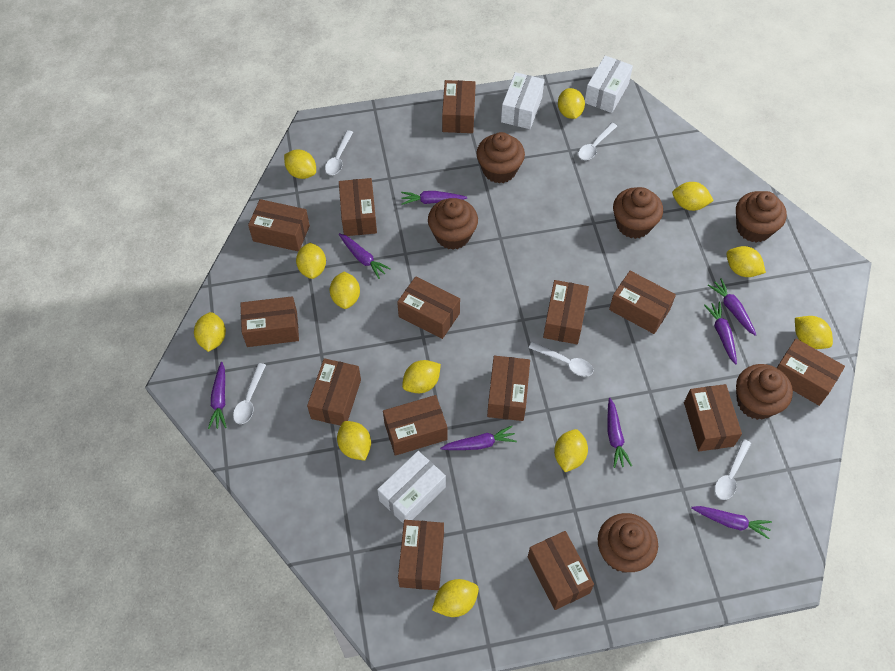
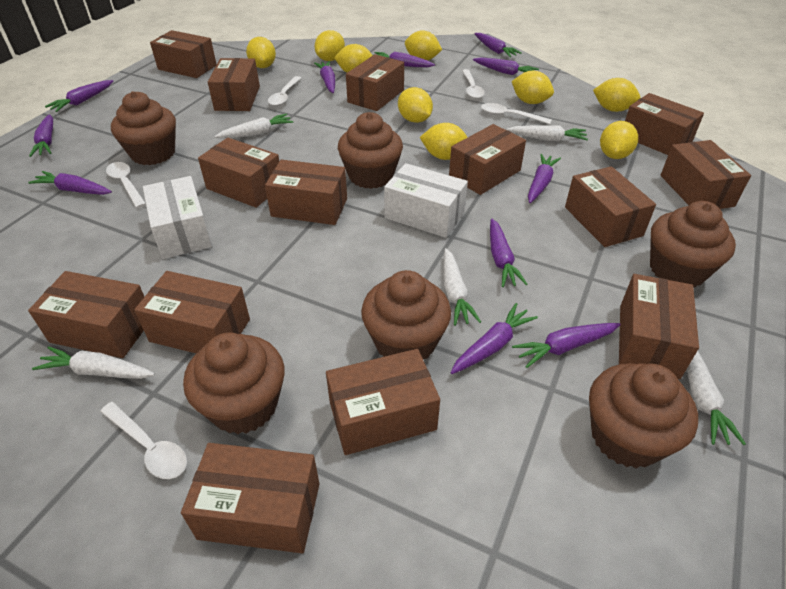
purple carrot: [208,362,227,429] [339,233,391,279] [401,191,467,205] [440,426,517,450] [608,398,632,468] [691,506,772,539] [704,301,737,364] [708,278,756,336] = 8 -> [28,171,112,195] [29,114,53,157] [45,80,113,112] [314,61,335,93] [375,52,435,67] [450,303,538,374] [473,57,539,75] [475,33,522,57] [490,218,528,287] [512,323,621,368] [528,154,561,203] = 11
white box: [377,451,446,524] [501,72,544,129] [585,56,633,113] = 3 -> [143,176,212,259] [384,163,468,238] = 2
white carrot: none = 0 -> [32,346,155,379] [215,114,293,138] [443,248,481,326] [506,126,588,141] [687,351,746,445] = 5
yellow lemon: [194,312,226,352] [284,150,316,179] [296,243,326,279] [330,271,360,309] [337,421,371,461] [402,360,441,393] [432,579,479,617] [554,429,588,472] [558,88,585,119] [672,182,714,211] [726,246,766,277] [795,316,833,349] = 12 -> [246,37,276,68] [315,30,345,61] [334,44,373,73] [398,87,433,123] [405,30,442,61] [420,123,468,160] [512,71,554,104] [593,78,640,112] [600,121,638,159] = 9

